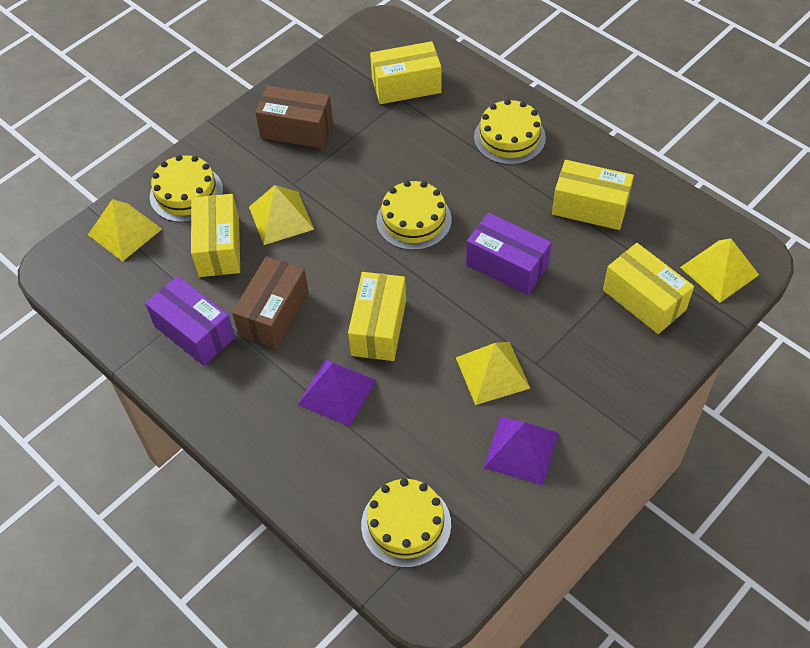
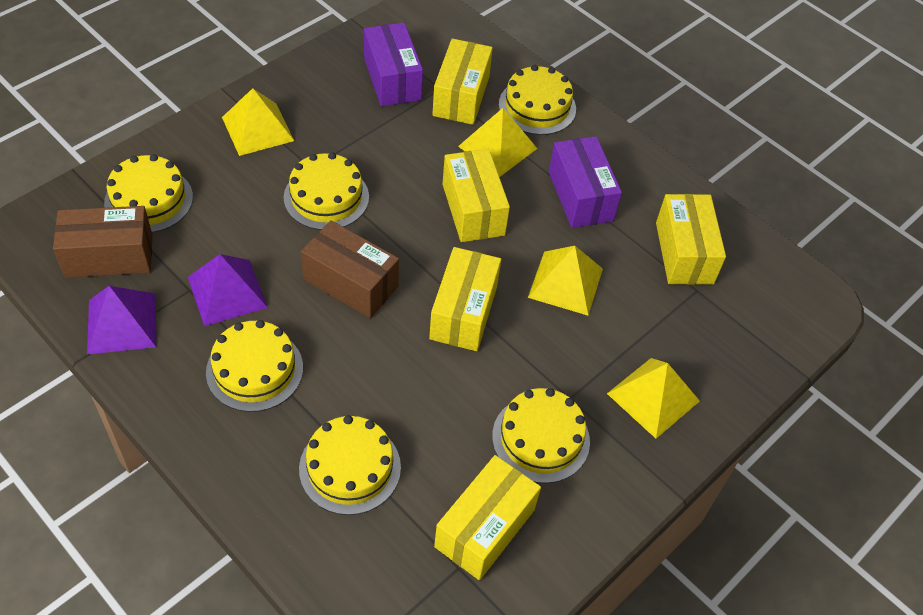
yellow cake: [150,155,223,222] [361,478,451,568] [377,181,452,250] [474,99,546,165] = 4 -> [104,154,193,233] [206,320,303,412] [284,152,369,230] [299,415,401,515] [492,388,590,483] [499,65,576,135] = 6

